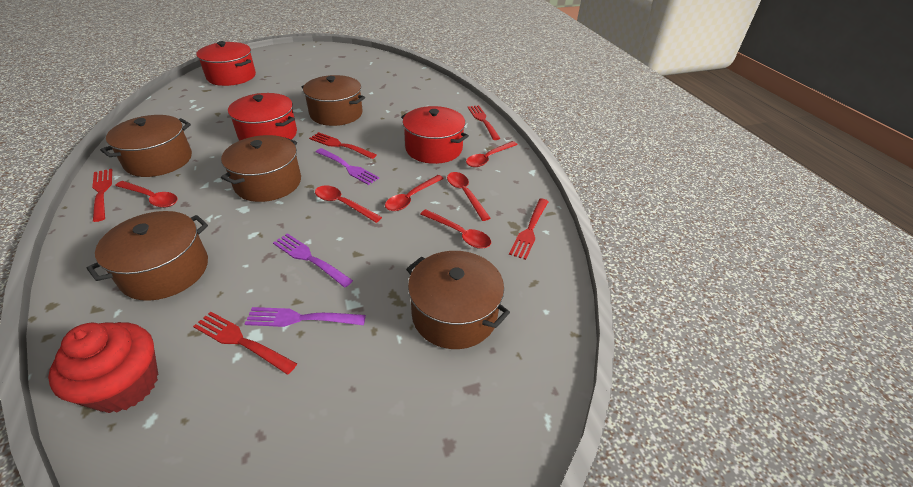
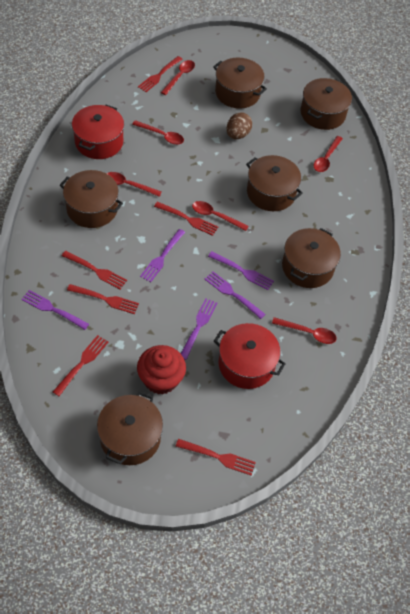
brown egg: none = 0 -> [227,112,252,139] = 1
brown pot: [87,211,208,301] [100,115,192,177] [221,135,301,202] [302,75,365,126] [406,251,510,349] = 5 -> [60,170,123,228] [97,391,163,465] [213,58,267,109] [246,155,303,211] [282,228,341,288] [301,78,352,130] = 6
purple fork: [245,307,366,327] [273,233,353,288] [316,148,379,185] = 3 -> [21,290,89,330] [140,229,185,282] [181,298,217,360] [205,272,266,319] [208,251,274,290] = 5
red fork: [92,169,112,222] [193,312,297,375] [309,132,377,159] [468,105,501,140] [509,198,549,260] = 5 -> [53,335,108,396] [62,251,127,289] [67,284,139,314] [138,56,182,92] [154,202,218,236] [175,439,256,476] = 6
red pot: [196,41,256,86] [228,93,297,141] [401,106,469,164] = 3 -> [72,105,124,159] [214,323,286,389] = 2

